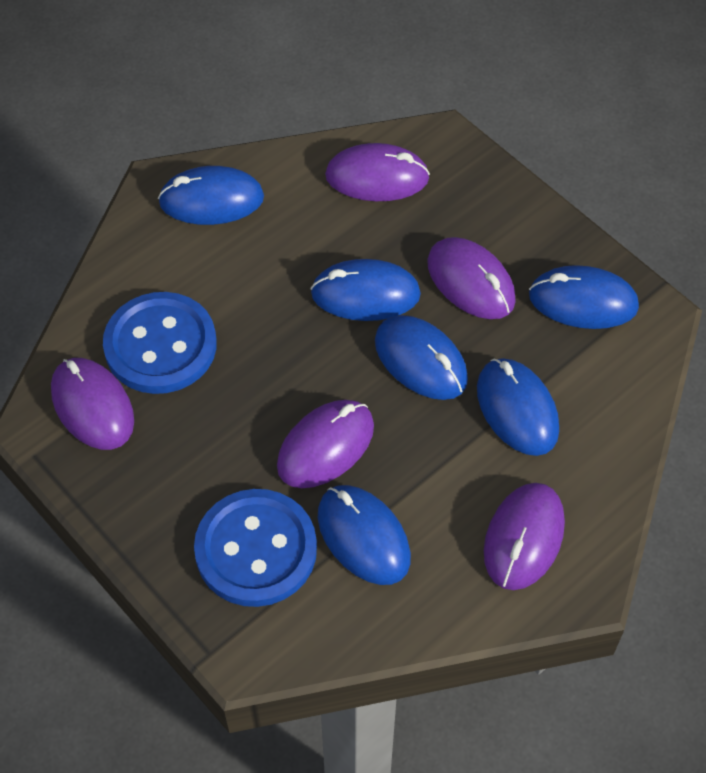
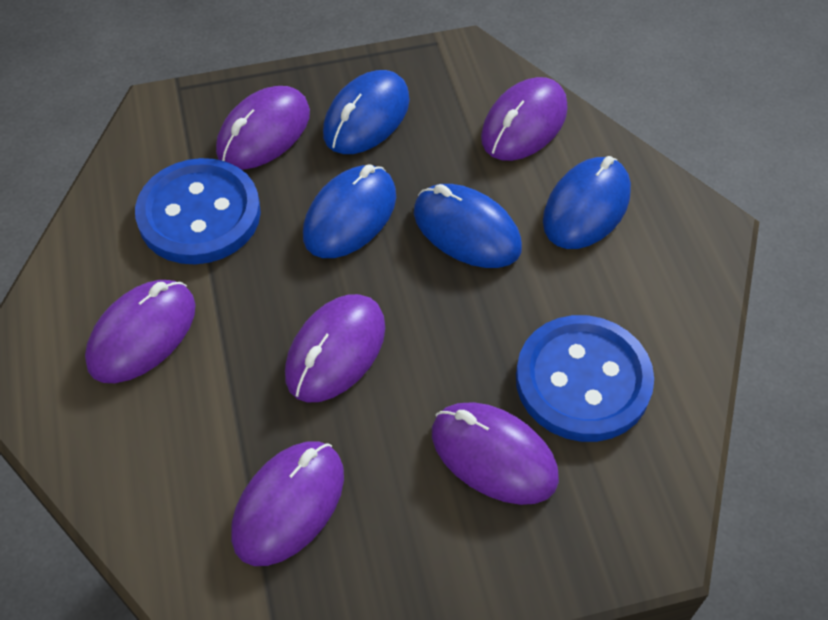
blue mouse: [158,166,264,225] [310,259,421,321] [318,485,411,585] [375,315,468,400] [477,358,559,456] [529,265,639,329] = 6 -> [303,165,396,258] [323,70,410,154] [414,184,522,268] [543,156,631,249] = 4
purple mouse: [51,358,134,450] [277,400,374,488] [325,143,430,201] [427,237,516,319] [484,483,565,590] = 5 -> [85,280,196,383] [216,86,310,170] [231,441,344,566] [285,294,385,402] [432,402,559,505] [481,77,568,161] = 6

